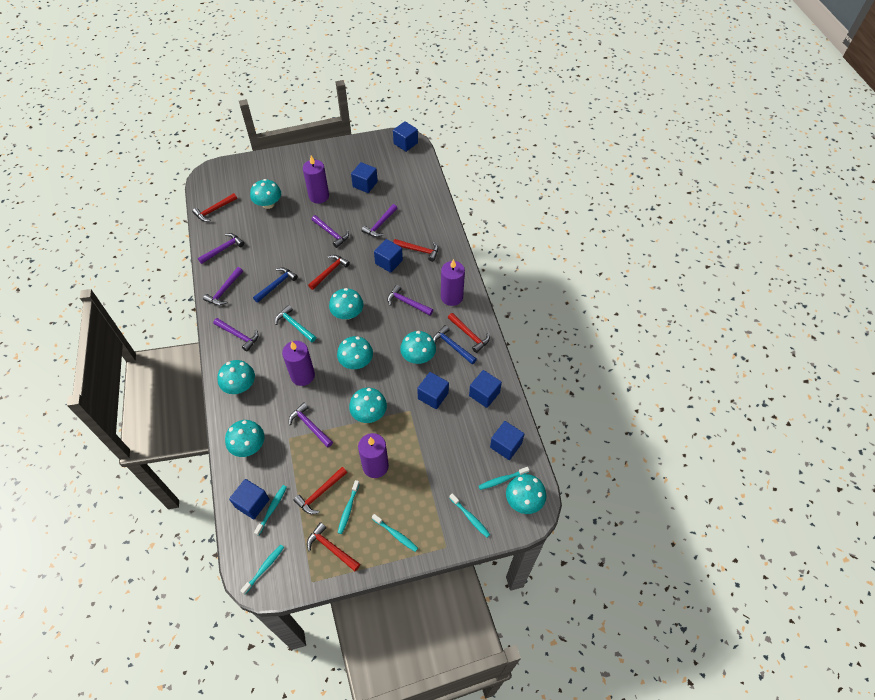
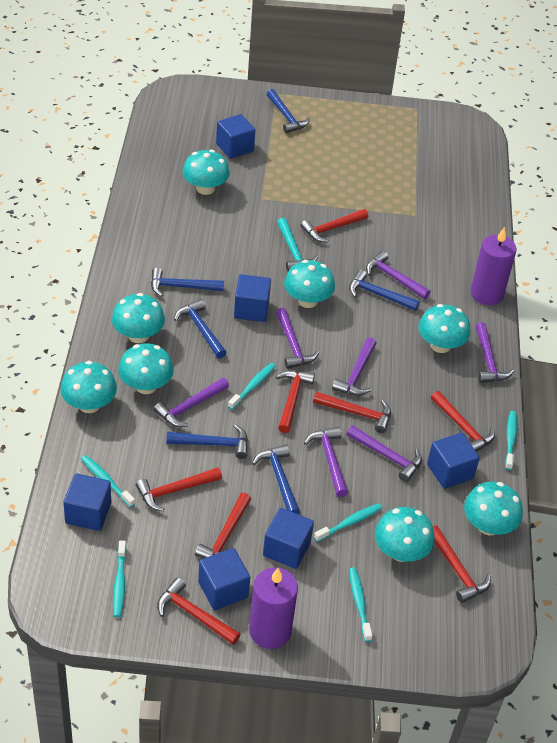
blue cube: [229,479,269,519] [351,162,378,193] [374,239,403,273] [393,121,418,152] [417,372,449,409] [469,370,502,408] [490,421,524,460] = 7 -> [63,473,111,531] [198,548,250,611] [216,114,255,159] [234,274,271,322] [263,508,314,569] [427,433,480,489] = 6
blue hammer: [253,268,298,303] [433,325,477,364] = 2 -> [151,268,224,297] [166,424,248,459] [174,299,227,358] [252,445,300,514] [267,89,310,133] [349,269,420,311] = 6
purple candle: [282,341,315,386] [303,156,329,204] [358,433,389,478] [441,259,465,306] = 4 -> [249,567,298,649] [470,227,517,305] = 2
red hammer: [192,193,237,222] [294,467,347,514] [307,522,360,571] [308,255,350,290] [393,239,438,262] [448,313,490,353] = 6 -> [136,467,222,511] [157,577,241,645] [195,493,251,558] [276,370,315,433] [301,209,368,243] [313,392,391,433] [431,391,495,452] [433,525,491,603] = 8

